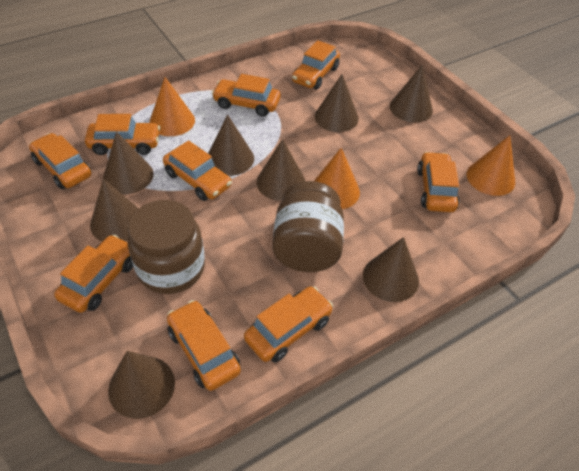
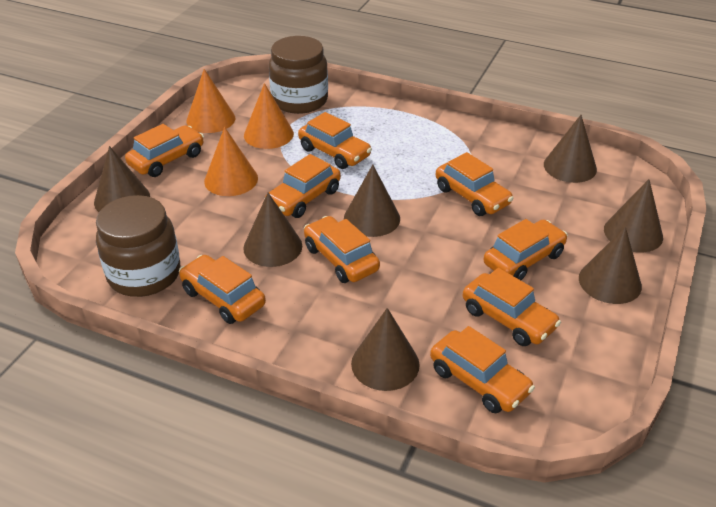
brown cone: [90,179,139,242] [103,132,154,194] [108,351,175,419] [208,114,254,176] [257,139,305,201] [315,74,359,132] [363,237,419,302] [390,65,433,123] = 8 -> [94,146,150,212] [243,193,302,267] [344,165,400,237] [351,308,420,391] [544,115,597,183] [579,227,642,304] [604,179,663,252] = 7

